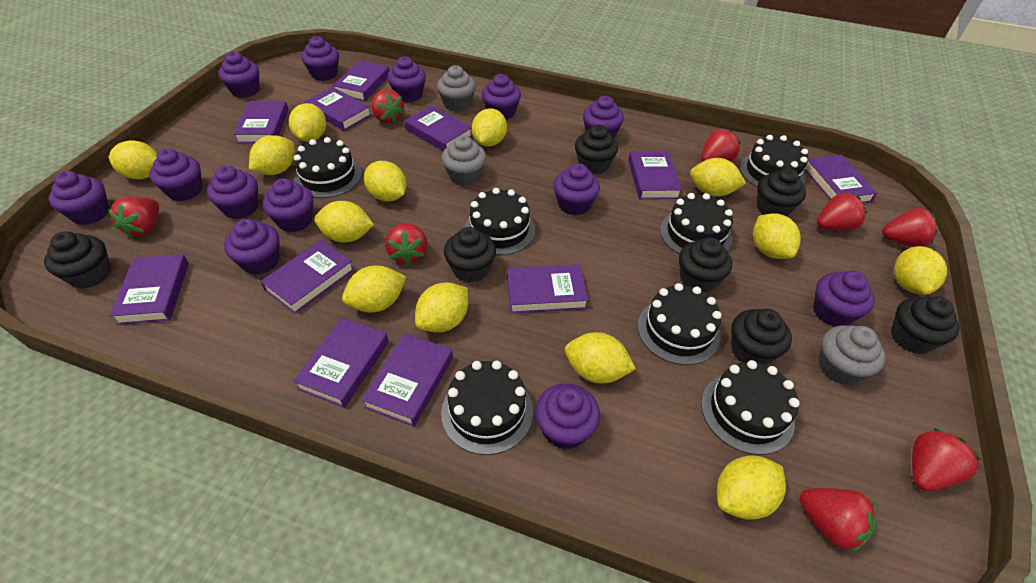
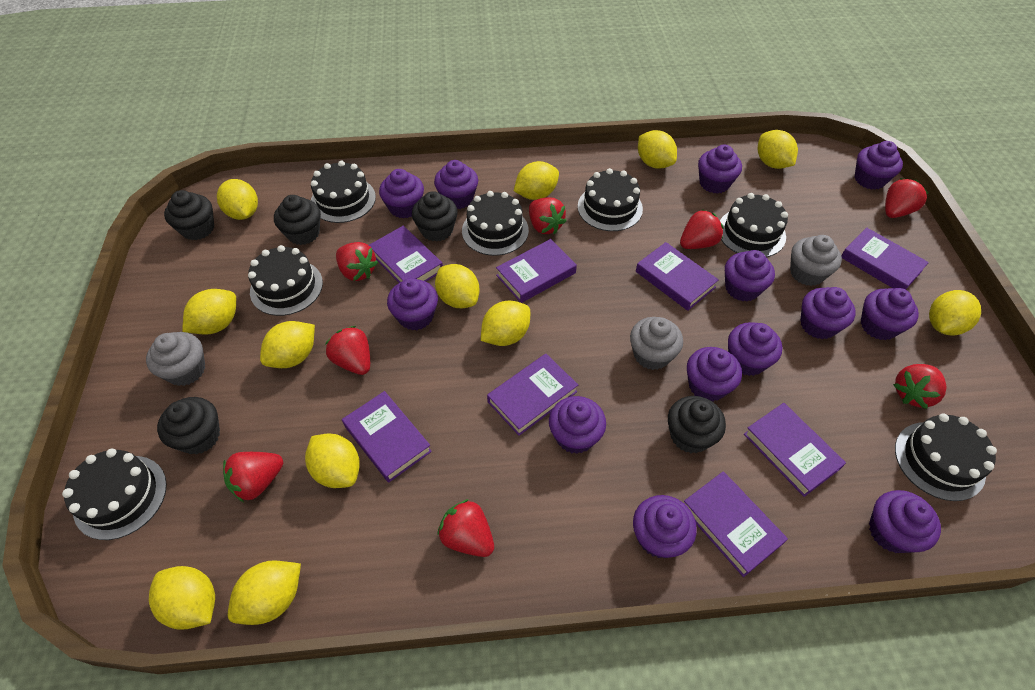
black cupcake: [44,231,111,289] [444,227,496,283] [575,125,618,175] [679,237,732,292] [731,309,792,365] [757,168,806,216] [891,296,960,354] = 7 -> [157,397,220,455] [164,190,214,240] [274,195,321,245] [412,191,458,242] [668,396,726,453] = 5
purple book: [110,254,189,325] [233,101,289,143] [260,240,354,314] [293,317,389,408] [304,87,371,131] [333,60,390,101] [362,333,453,427] [404,106,472,151] [507,264,588,314] [628,151,682,199] [805,155,877,203] = 11 -> [342,391,432,482] [369,226,443,283] [487,354,578,436] [496,239,577,303] [636,242,719,311] [684,471,788,577] [744,403,846,497] [841,228,929,290] = 8
yellow lemon: [108,140,158,179] [249,135,295,175] [289,103,326,142] [315,201,374,243] [342,266,406,313] [364,161,406,202] [415,282,468,332] [472,108,507,147] [565,332,636,383] [690,158,746,197] [717,456,786,520] [753,213,801,259] [894,246,947,295] = 13 -> [149,566,215,630] [183,289,236,335] [217,179,258,220] [228,560,301,625] [260,321,315,368] [305,433,360,488] [435,264,479,308] [481,301,530,346] [514,161,559,200] [638,130,677,169] [758,130,798,169] [929,290,981,335] = 12

